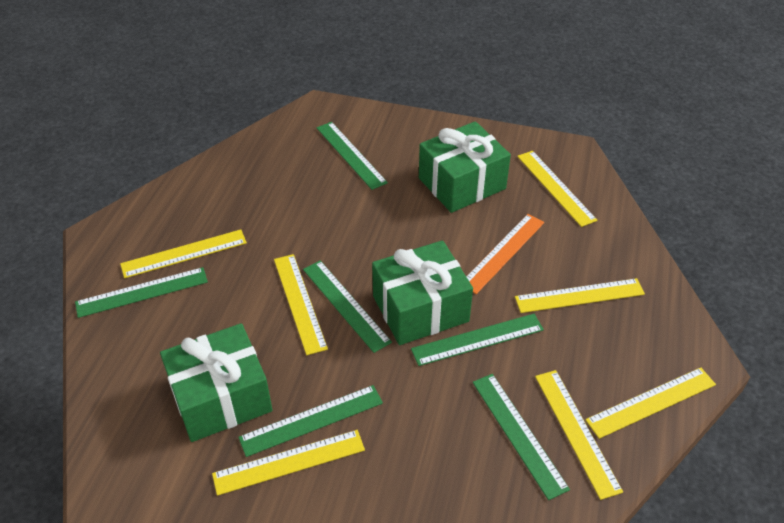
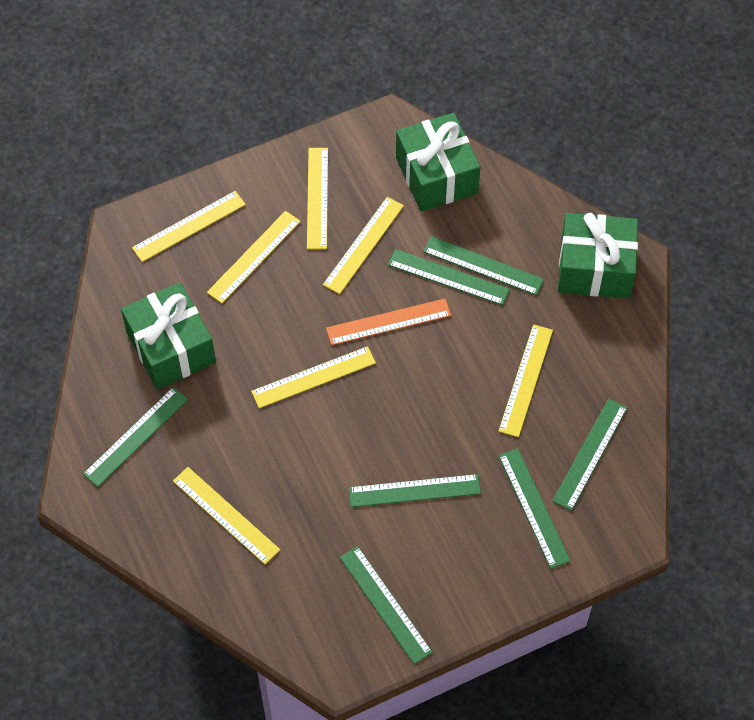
green ruler: [75,267,208,318] [238,385,383,457] [303,260,392,353] [317,122,388,190] [411,314,544,366] [473,374,570,500] = 6 -> [83,387,188,487] [340,546,433,664] [349,474,481,507] [388,249,510,305] [423,236,544,295] [499,449,570,569] [552,399,627,511] = 7

